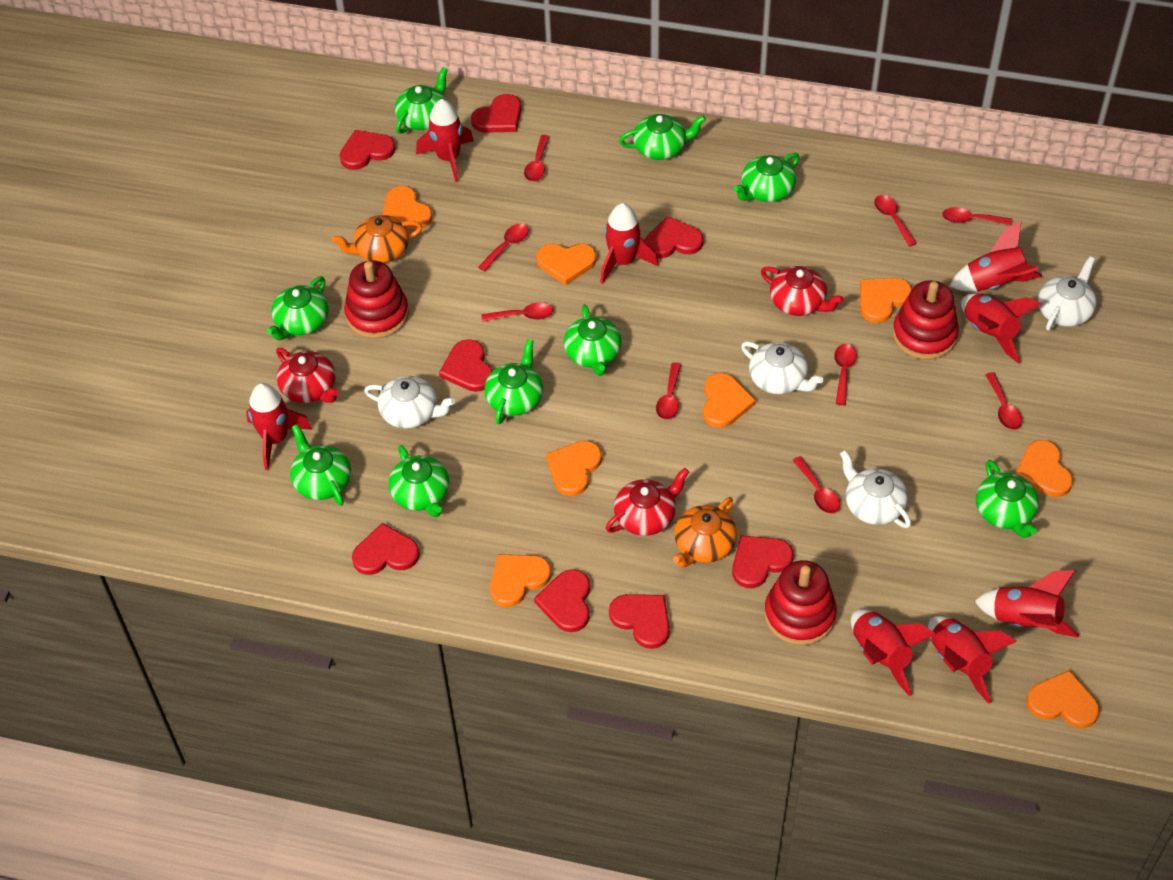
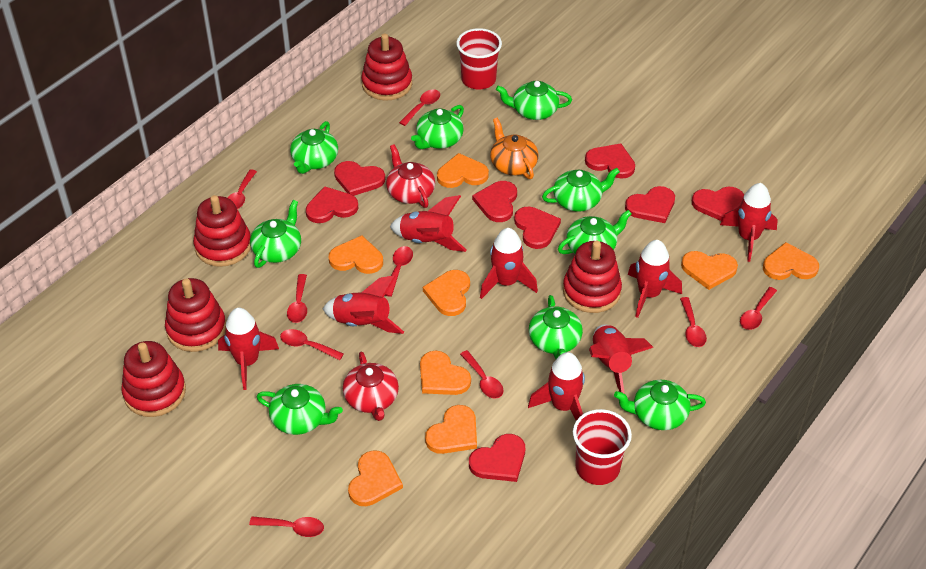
orange teapot: [332,215,422,263] [673,497,737,567] = 2 -> [490,118,538,179] = 1
red cup: none = 0 -> [456,28,502,89] [573,409,632,485] = 2
red stacking toy: [344,260,409,339] [764,560,837,646] [892,280,959,360] = 3 -> [121,341,186,417] [165,278,226,352] [193,195,251,267] [361,33,412,101] [563,241,622,313] = 5
red teapot: [276,348,339,403] [606,468,689,536] [761,266,844,316] = 3 -> [343,351,399,421] [386,144,435,208] = 2
white teapot: [364,376,455,429] [741,341,824,394] [840,450,911,528] [1038,256,1097,331] = 4 -> none = 0

